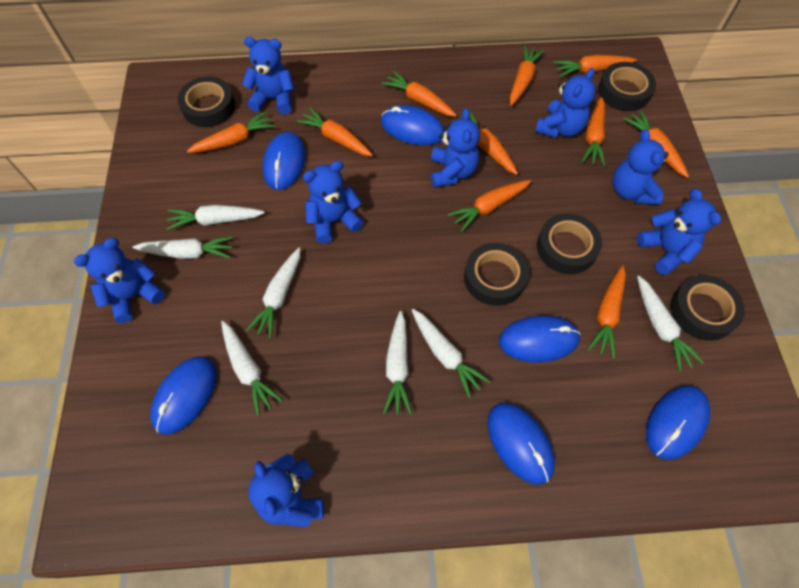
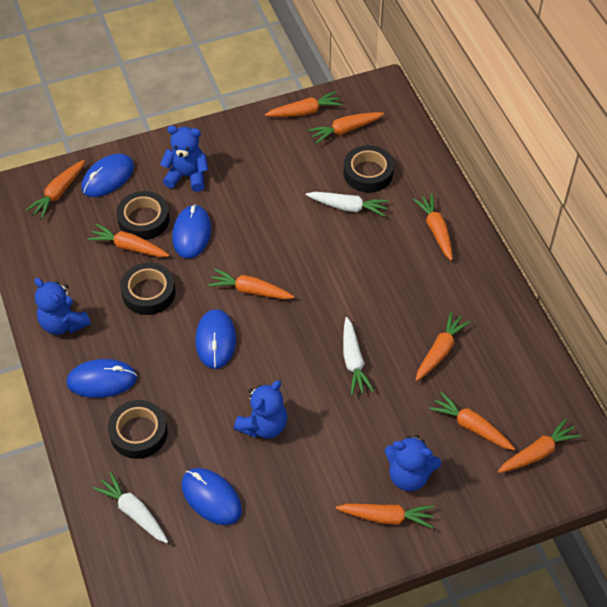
black tape: [178,77,235,127] [464,243,529,306] [537,213,602,274] [598,62,656,111] [670,275,745,341] = 5 -> [108,400,168,459] [116,191,170,240] [120,262,176,315] [343,145,394,193] = 4
blue mouse: [150,356,217,435] [263,132,306,190] [381,105,445,145] [487,403,555,485] [499,315,581,363] [646,385,710,460] = 6 -> [66,359,137,398] [81,153,134,197] [172,204,211,259] [181,468,242,525] [195,309,236,369] = 5
blue teddy bear: [74,238,165,323] [242,37,294,114] [248,454,324,527] [303,161,364,243] [431,108,480,188] [535,68,595,138] [612,129,669,205] [637,189,721,275] = 8 -> [34,278,91,335] [160,126,209,192] [234,380,287,439] [385,435,441,491] = 4
white carrot: [133,236,233,259] [166,205,265,230] [221,321,283,416] [246,248,301,339] [383,311,412,415] [412,309,491,398] [637,276,704,372] = 7 -> [93,472,168,543] [306,192,389,217] [343,317,374,395] = 3

